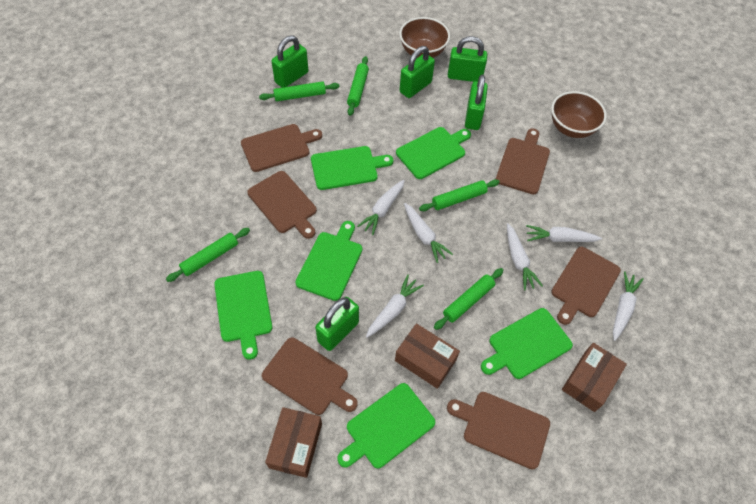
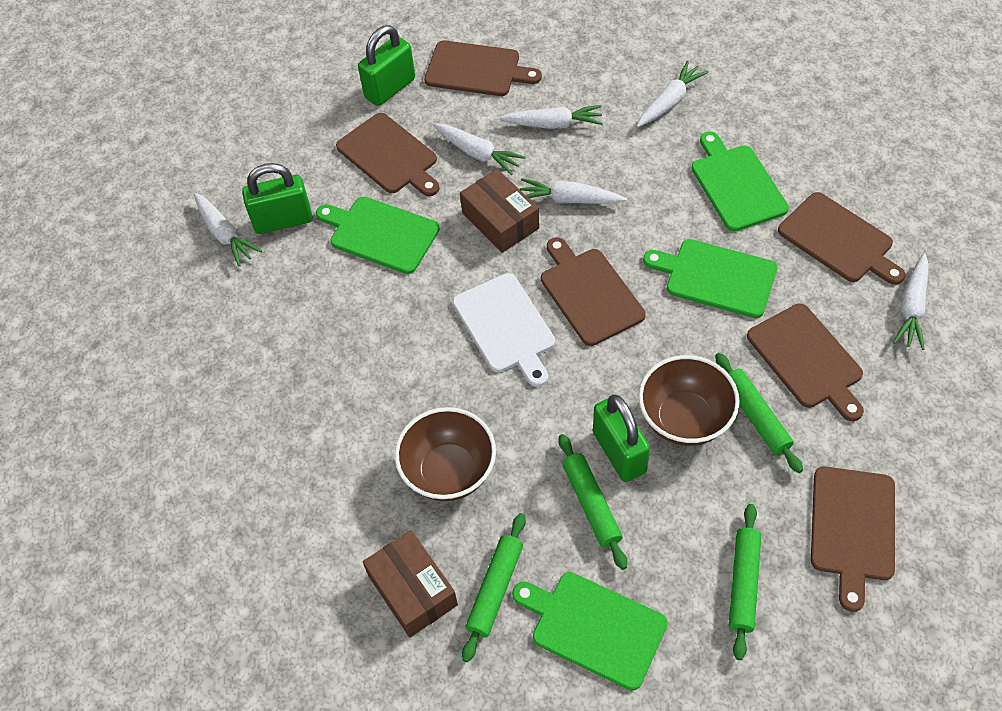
brown box: [265,407,322,478] [395,323,460,389] [562,343,627,412] = 3 -> [363,530,458,637] [460,169,539,253] = 2
green cutting board: [214,271,272,360] [295,221,362,301] [311,146,393,190] [337,383,435,468] [396,127,471,179] [481,308,573,379] = 6 -> [316,197,440,274] [512,572,668,691] [643,239,777,318] [691,131,789,231] = 4
green padlock: [271,35,309,88] [315,297,359,351] [400,46,435,98] [448,36,487,82] [465,75,488,130] = 5 -> [242,163,313,234] [358,25,415,106] [593,395,650,482] = 3
green rolling pin: [166,228,250,282] [259,81,340,101] [347,56,369,116] [419,179,500,211] [434,268,503,330] = 5 -> [462,513,526,662] [558,434,627,570] [715,353,803,473] [729,504,761,660] = 4
white cutting board: none = 0 -> [453,273,555,387] = 1

